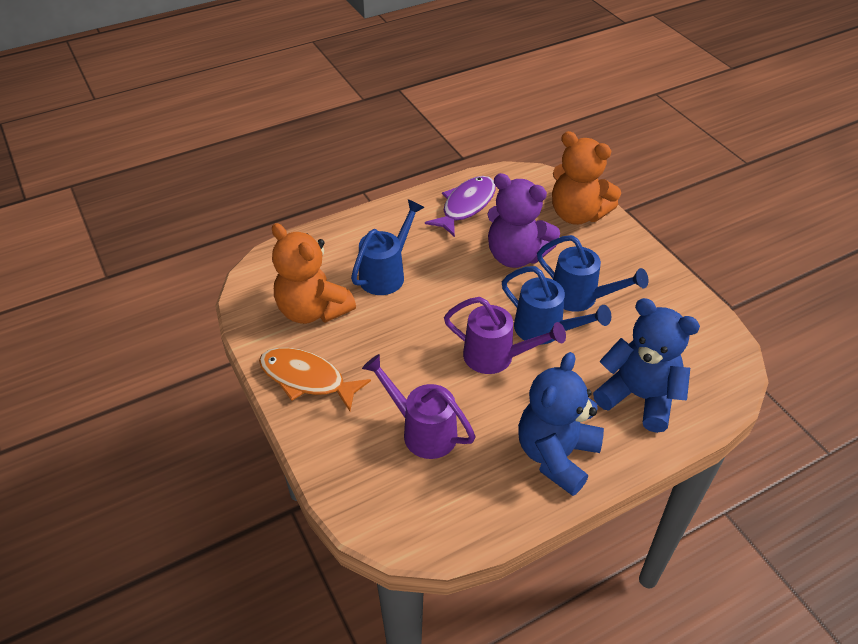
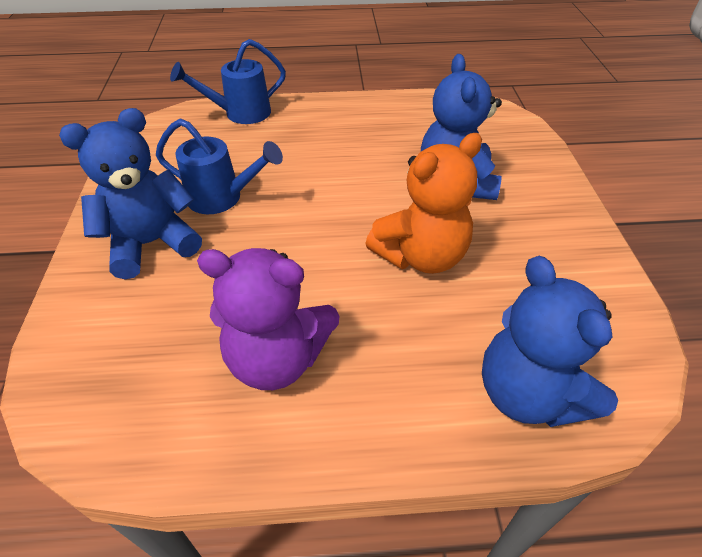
blue teddy bear: [518,352,604,496] [593,298,700,433] = 2 -> [59,108,202,279] [421,54,502,200] [482,256,618,427] = 3
blue watering can: [351,199,425,295] [502,266,611,345] [537,235,648,312] = 3 -> [156,119,283,214] [170,39,286,124] = 2
orange fish: [259,347,371,411] = 1 -> none = 0
orange teddy bear: [272,223,356,324] [552,131,621,225] = 2 -> [365,133,482,274] = 1
purple fish: [425,176,496,237] = 1 -> none = 0
purple watering can: [362,354,475,459] [444,297,566,374] = 2 -> none = 0

